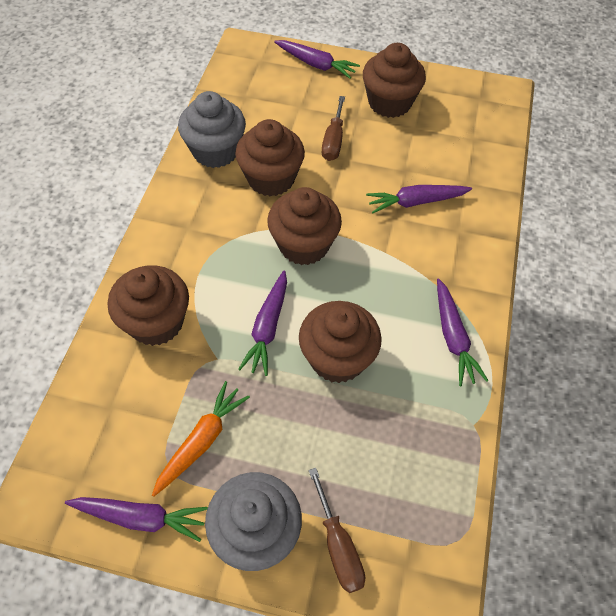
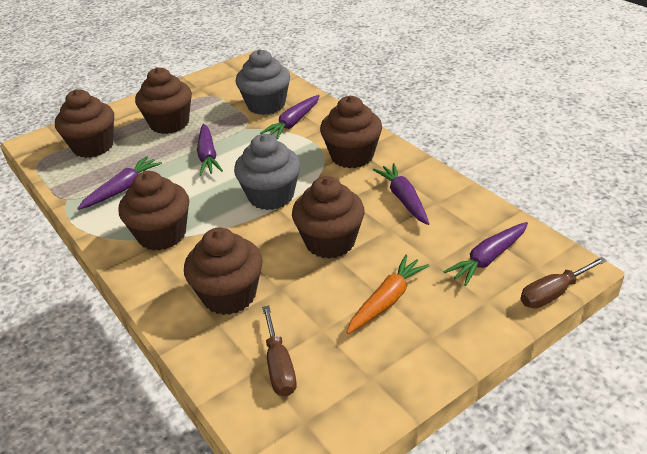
brown cupcake: [108,265,189,346] [235,119,305,196] [267,187,342,265] [299,301,382,383] [363,43,426,118] = 5 -> [55,89,114,158] [119,171,189,251] [135,67,192,134] [184,227,263,315] [292,176,365,259] [320,96,382,168] = 6

